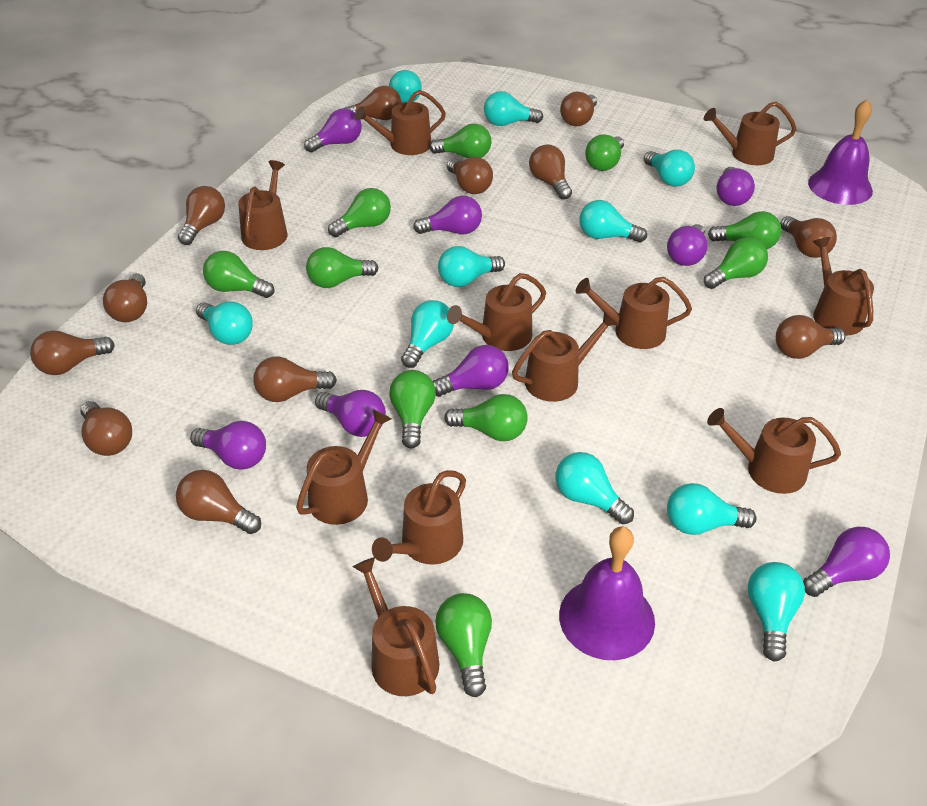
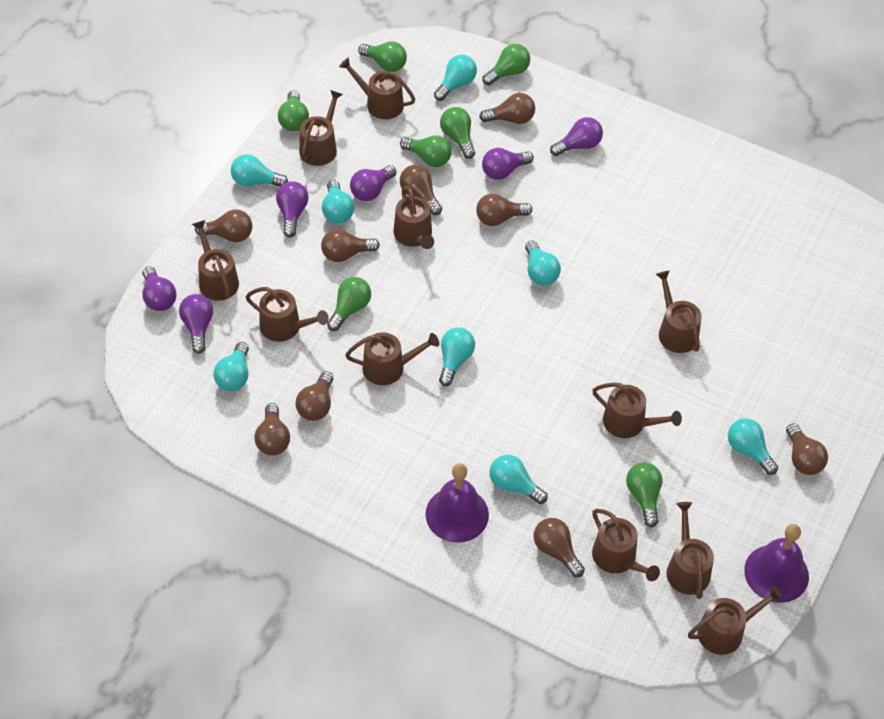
brown light bulb: [30,330,115,375] [80,401,132,456] [103,273,147,322] [176,470,261,534] [178,186,225,245] [253,357,337,402] [345,86,402,120] [447,157,493,194] [529,144,572,200] [560,92,597,126] [776,315,845,359] [780,216,837,258] = 12 -> [195,209,252,242] [254,403,290,455] [296,371,333,421] [321,229,380,262] [400,165,442,215] [476,194,532,226] [479,93,535,124] [534,518,585,577] [786,423,828,475] = 9
green light bulb: [203,251,274,298] [306,247,378,288] [328,188,391,237] [389,370,436,449] [429,123,491,158] [435,593,492,697] [444,394,528,441] [585,134,624,171] [704,237,768,289] [708,211,781,249] = 10 -> [278,90,309,131] [327,277,371,331] [358,41,407,72] [400,135,452,167] [440,107,475,159] [482,44,530,85] [626,462,663,528] = 7
purple light bulb: [190,421,266,470] [304,108,362,152] [315,390,386,437] [413,196,482,234] [433,345,509,397] [667,224,707,266] [716,167,755,206] [803,527,890,597] = 8 -> [142,266,176,311] [179,294,213,354] [276,181,308,238] [350,165,397,201] [482,148,534,180] [550,117,603,156] = 6
turquoise light bulb: [196,301,253,345] [389,70,422,103] [401,300,454,368] [438,246,505,287] [484,91,543,126] [555,452,634,525] [579,200,647,242] [644,150,695,187] [667,483,756,535] [748,562,805,662] = 10 -> [213,342,249,391] [231,154,288,187] [322,180,354,223] [434,55,477,101] [439,327,475,386] [490,455,548,504] [525,241,561,285] [728,418,778,475] = 8

